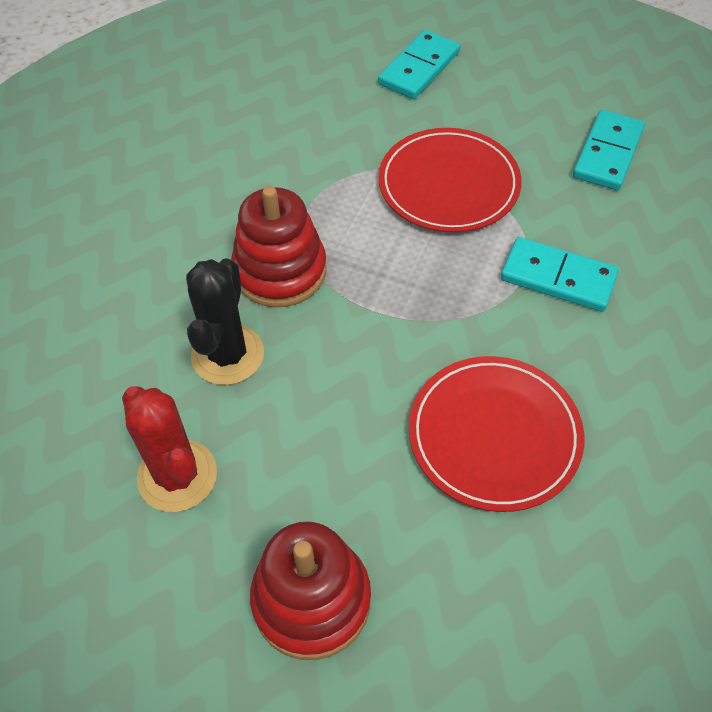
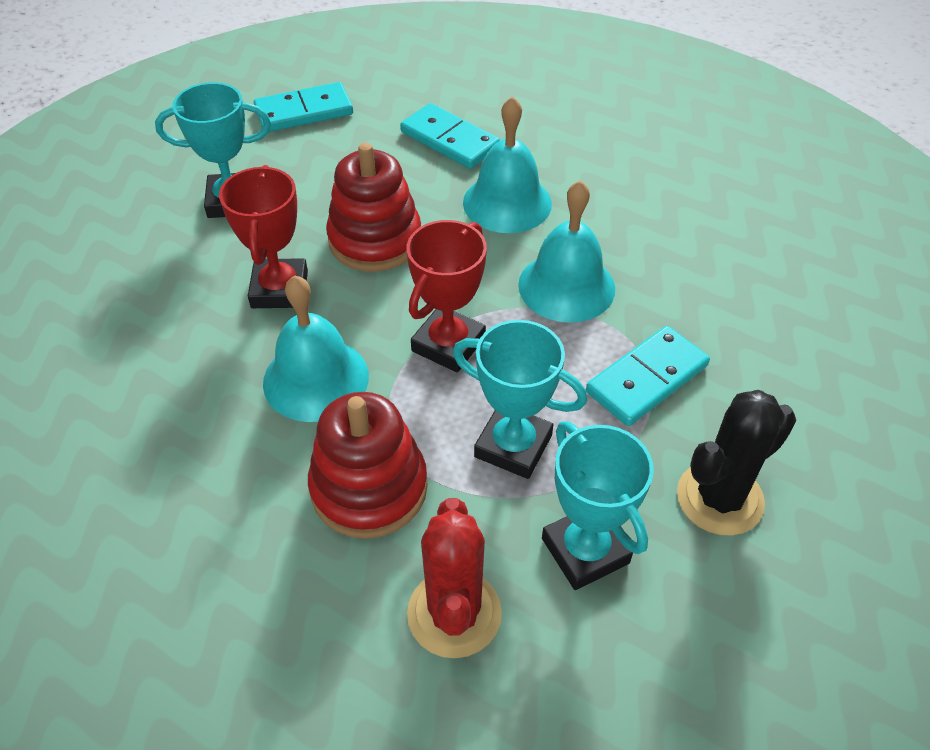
red plate: [378,128,522,232] [409,356,584,512] = 2 -> none = 0
red trophy: none = 0 -> [219,165,308,308] [406,220,487,372] = 2
turquoise bell: none = 0 -> [263,275,369,422] [463,96,552,233] [518,180,615,323] = 3
turquoise trophy: none = 0 -> [155,82,271,218] [453,320,587,479] [542,421,654,590] = 3

